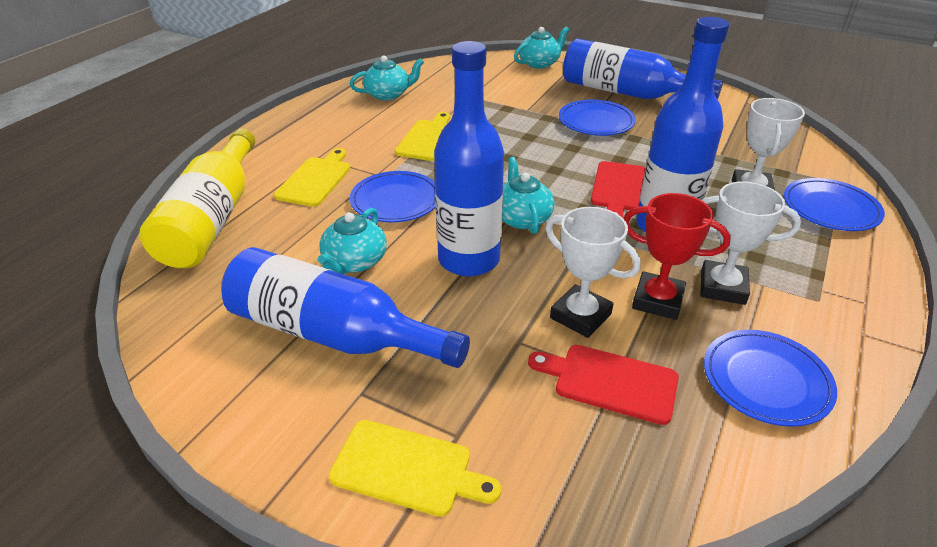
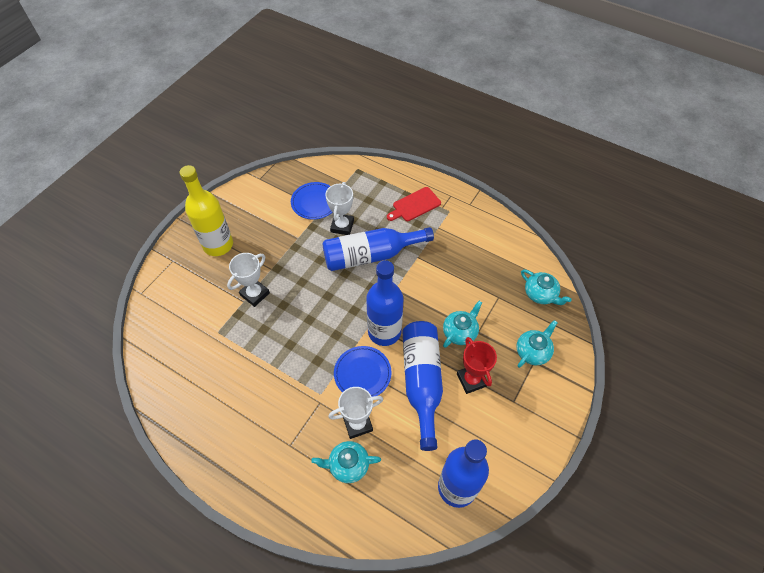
blue plate: [350,171,436,222] [559,100,636,136] [704,330,837,427] [784,178,885,231] = 4 -> [291,182,333,220] [334,346,392,397] = 2
red cutting board: [528,345,679,425] [591,161,646,218] = 2 -> [387,187,441,221] = 1
yellow cutting board: [274,148,350,207] [329,420,501,517] [395,112,450,161] = 3 -> none = 0

